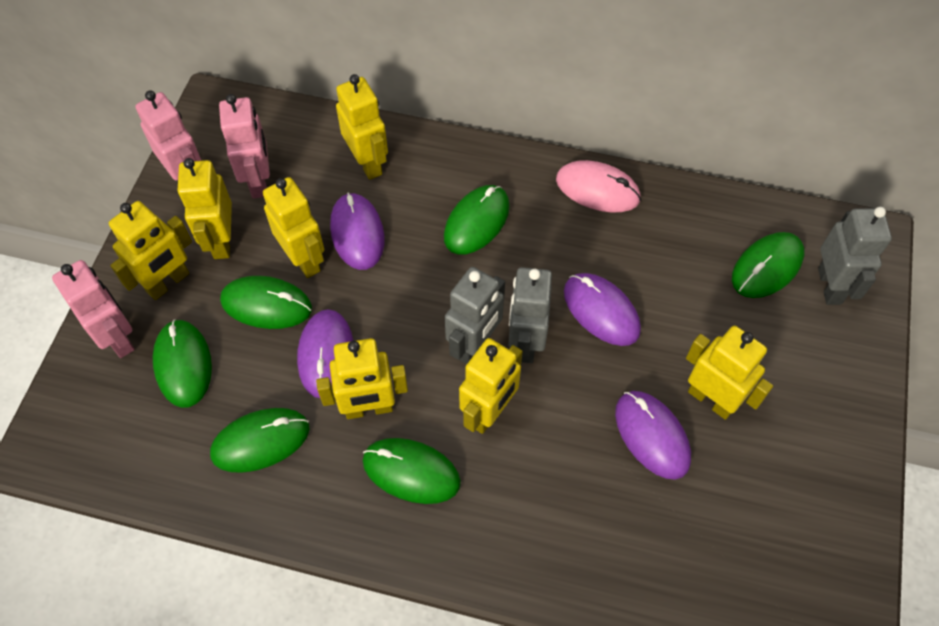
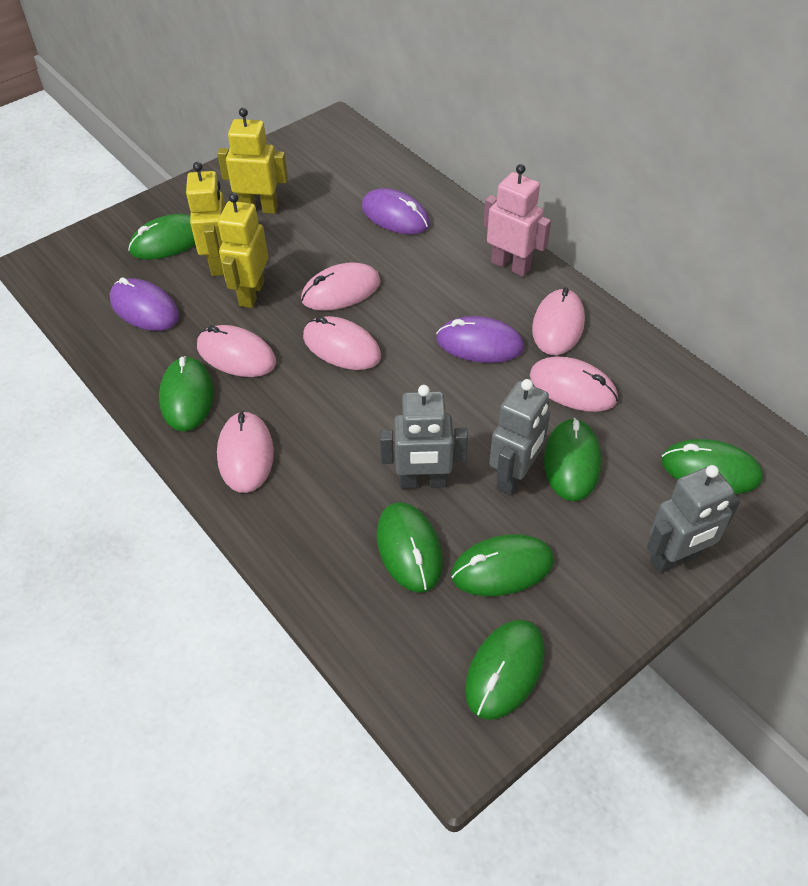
green mouse: [153,319,212,408] [210,408,310,473] [220,276,312,329] [363,438,461,504] [444,185,510,255] [732,232,805,298] = 6 -> [128,214,195,260] [159,356,214,431] [377,502,443,593] [451,534,554,596] [465,620,545,720] [544,418,602,501] [661,439,763,494] = 7
pink mouse: [556,160,641,212] = 1 -> [197,325,276,377] [217,411,274,493] [301,262,381,311] [303,316,381,370] [530,357,618,412] [532,288,585,355] = 6
pink robot: [52,260,135,358] [135,91,202,181] [219,94,270,199] = 3 -> [483,164,551,277] = 1
purple mouse: [297,309,353,398] [330,192,385,270] [564,273,641,346] [615,391,691,480] = 4 -> [110,277,179,331] [362,188,430,234] [436,316,524,363] = 3
yellow robot: [109,201,192,300] [178,158,232,259] [263,177,324,278] [316,338,408,419] [336,74,388,180] [459,338,523,434] [686,326,773,420] = 7 -> [186,162,226,276] [217,108,288,214] [218,193,268,308] = 3

